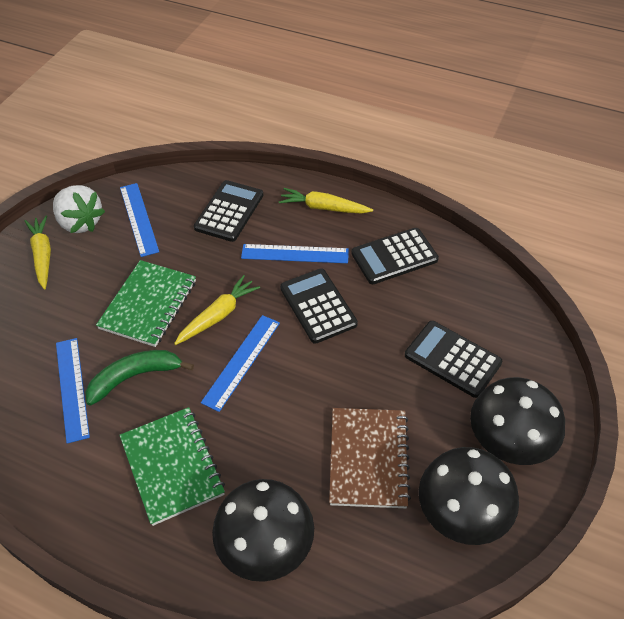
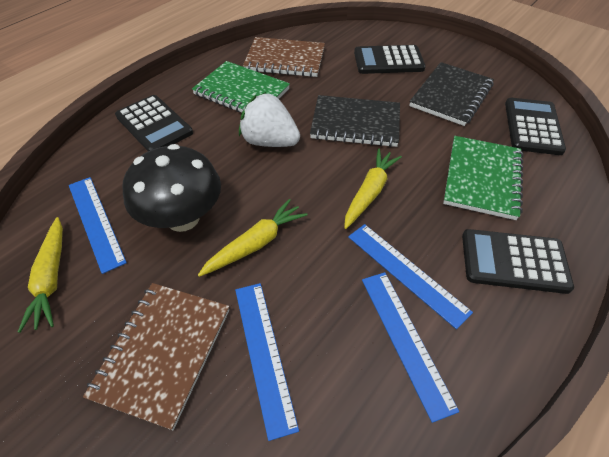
black mushroom: [212,479,314,582] [419,447,519,545] [470,377,565,465] = 3 -> [123,144,221,232] = 1
black notebook: none = 0 -> [310,95,400,147] [409,62,494,126] = 2
brown notebook: [329,408,411,508] = 1 -> [83,283,229,430] [243,37,325,77] = 2
green banana: [86,350,194,405] = 1 -> none = 0

